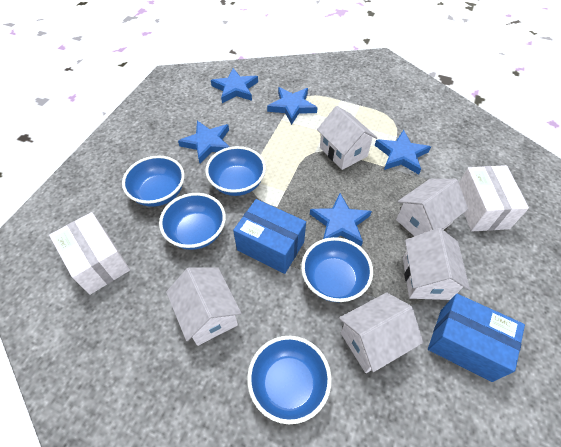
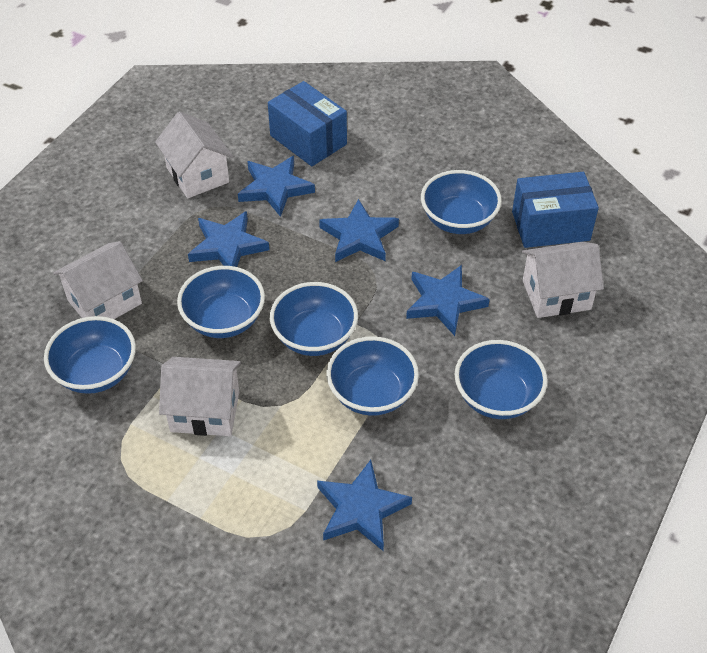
blue bowl: [122,156,185,207] [159,193,226,250] [205,146,266,196] [247,336,332,424] [301,237,373,302] = 5 -> [44,316,136,394] [177,266,265,338] [270,282,358,356] [326,336,419,416] [421,170,502,234] [454,340,548,419] = 6
white box: [49,212,130,295] [459,165,529,231] = 2 -> none = 0
white house: [166,267,242,346] [317,106,377,170] [339,292,423,373] [396,179,468,237] [403,228,470,300] = 5 -> [53,241,143,319] [155,112,233,198] [159,357,241,436] [522,242,604,318] = 4

